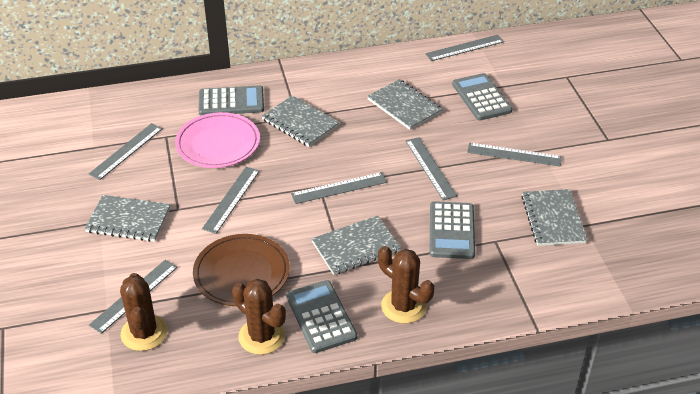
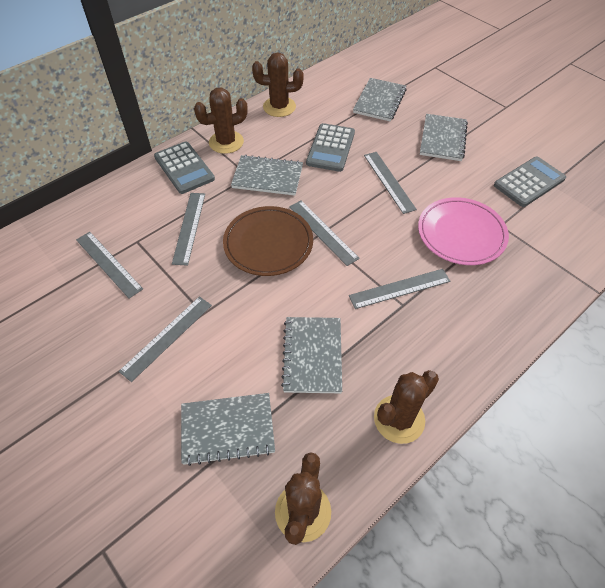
brown cactus: [120,273,168,351] [232,279,286,355] [378,246,434,324] = 3 -> [194,88,248,154] [252,52,303,117] [275,452,331,545] [374,370,439,444] = 4
grey calculator: [199,85,264,116] [286,280,357,353] [430,201,475,259] [452,73,512,121] = 4 -> [154,141,215,194] [306,123,355,172] [494,157,566,207] = 3
grey ruler: [89,123,163,180] [89,260,178,334] [202,167,260,234] [291,172,387,204] [406,137,457,200] [425,35,504,61] [467,143,562,167] = 7 -> [76,232,143,298] [119,296,212,382] [172,193,205,266] [289,200,360,266] [349,269,450,309] [364,152,417,214] = 6

